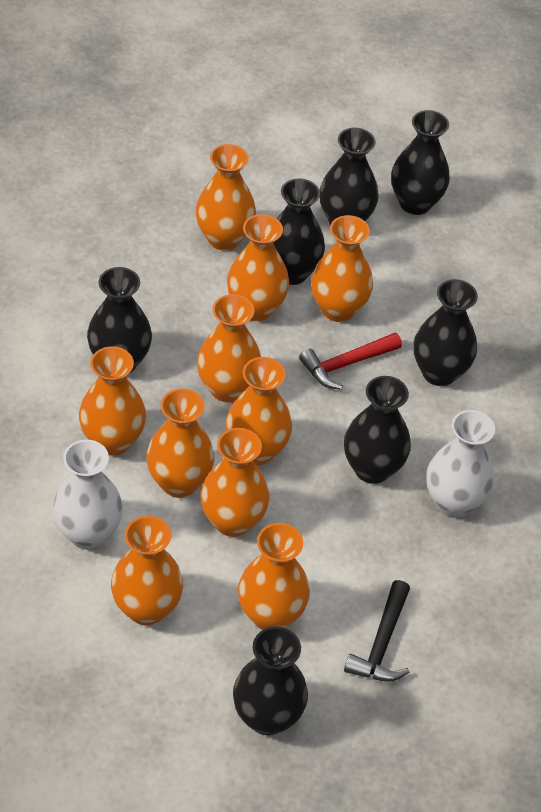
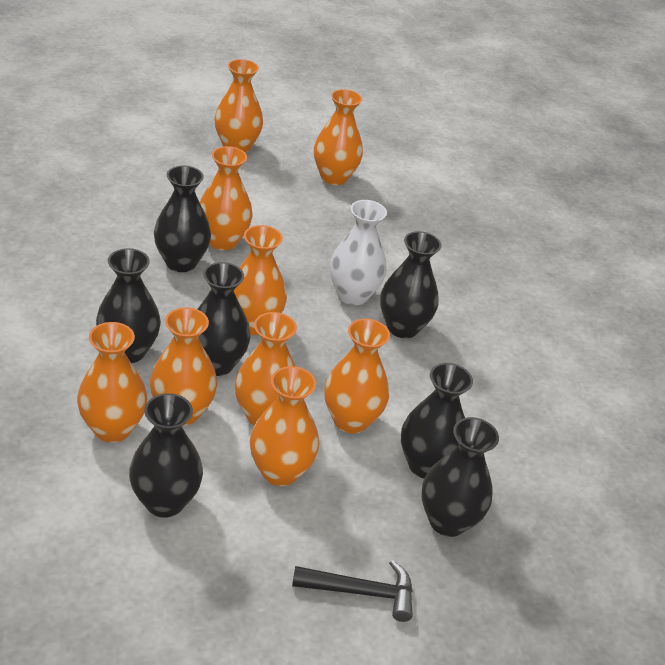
orange vase: [79,346,146,456] [111,516,183,625] [146,389,214,498] [196,144,256,250] [197,294,261,402] [201,428,270,537] [225,357,292,465] [227,214,289,321] [238,523,310,630] [311,215,373,322] = 10 -> [77,322,147,443] [150,307,217,425] [200,146,252,250] [215,59,263,153] [234,225,287,335] [235,312,297,426] [250,366,319,486] [314,89,363,185] [324,319,390,434] = 9
red hammer: [299,333,402,390] = 1 -> none = 0
white vase: [52,440,123,549] [426,410,495,518] = 2 -> [330,200,387,305] = 1

